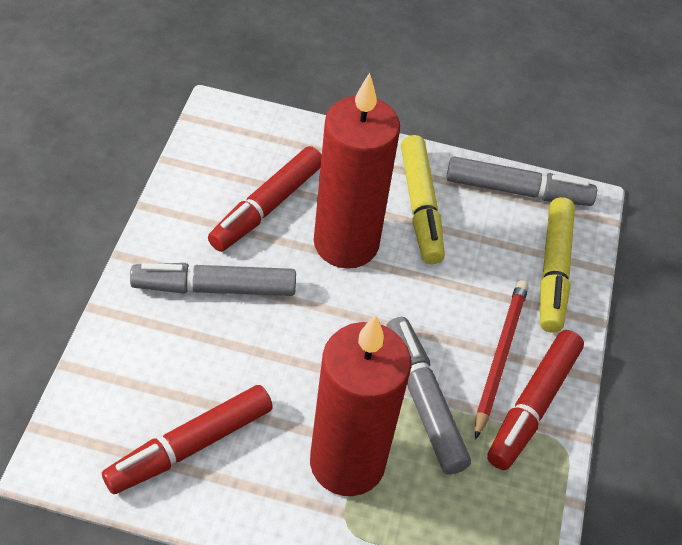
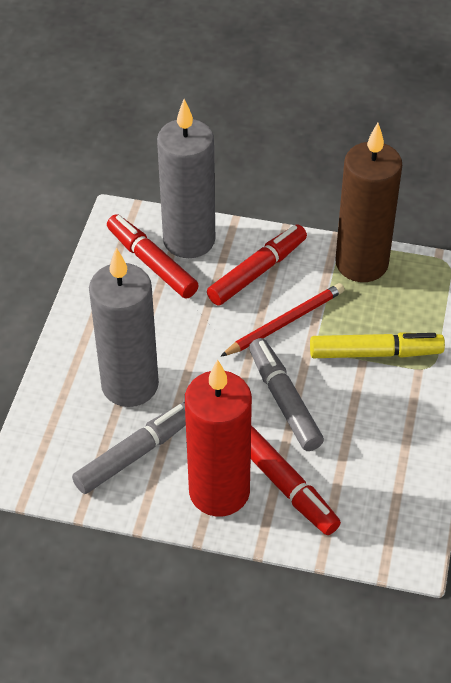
brown candle: none = 0 -> [335,123,402,282] = 1
grey candle: none = 0 -> [89,248,159,407] [157,99,215,258] = 2
grey marker: [130,263,296,296] [386,317,471,475] [447,156,597,206] = 3 -> [72,402,186,494] [249,338,324,451] = 2
red candle: [310,315,411,496] [314,73,400,269] = 2 -> [185,360,252,517] = 1
yellow marker: [401,135,445,264] [540,197,575,333] = 2 -> [310,332,445,358] = 1

